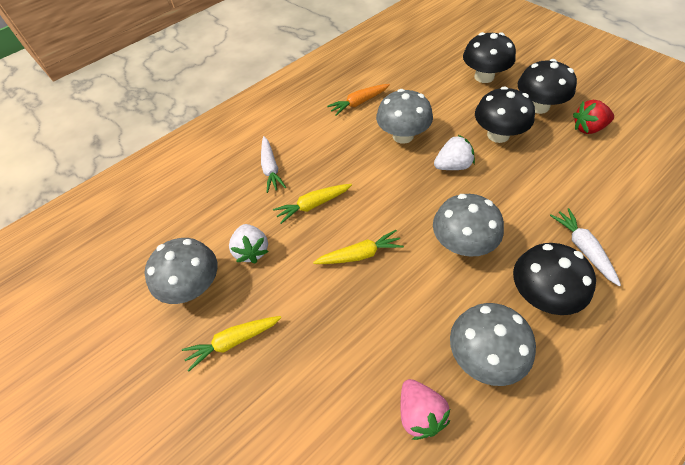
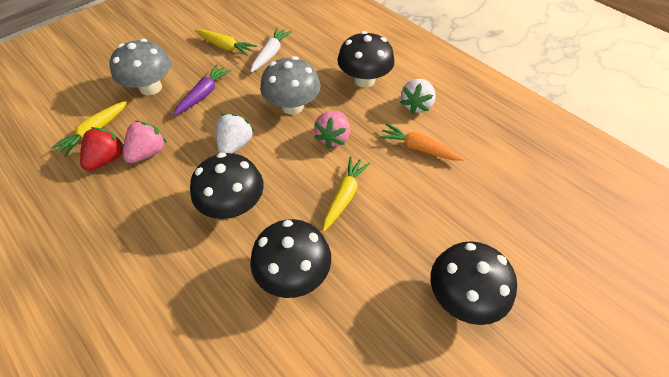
grey mushroom: [144,238,218,304] [376,89,433,144] [433,194,504,257] [450,303,536,386] = 4 -> [109,39,171,95] [260,56,320,114] = 2
pink strawberry: [400,379,450,440] = 1 -> [123,121,167,163] [314,111,350,148] = 2
purple carrot: none = 0 -> [173,65,231,115] = 1
white carrot: [261,136,286,193] [550,208,621,286] = 2 -> [250,28,292,72] = 1

